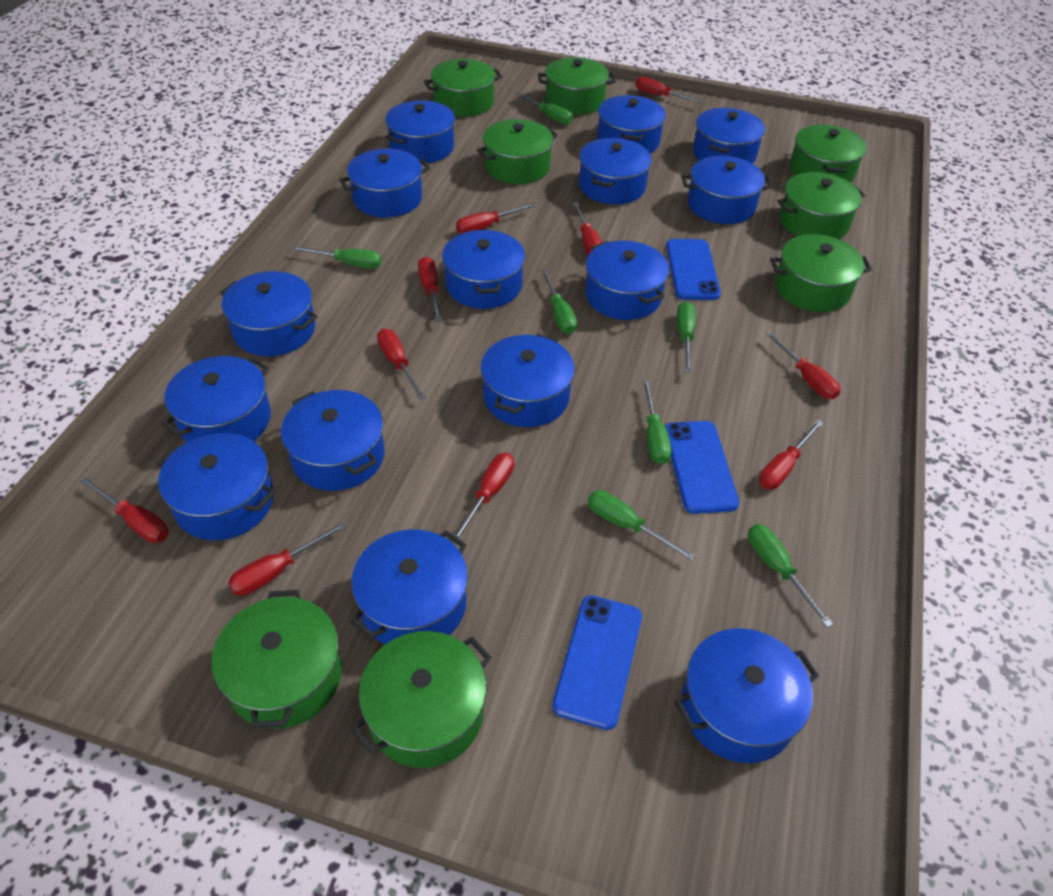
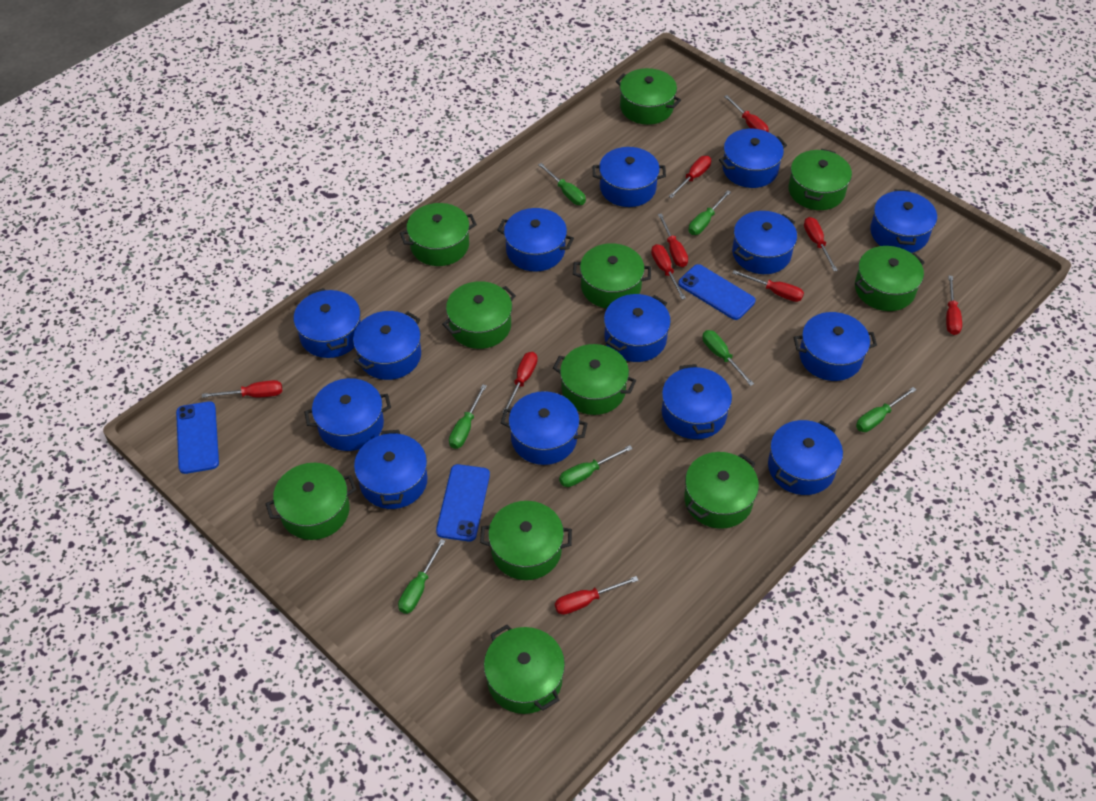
blue pot: [157,433,275,540] [162,356,271,442] [220,271,318,356] [281,390,385,491] [339,148,430,218] [350,529,468,645] [385,100,455,163] [442,229,525,309] [481,334,575,427] [579,138,652,205] [585,241,669,320] [597,95,666,153] [674,628,819,763] [682,156,773,224] [693,108,765,164] = 15 -> [294,288,361,358] [304,378,391,451] [353,311,421,380] [354,430,428,509] [497,208,574,271] [501,391,588,465] [593,147,666,207] [604,294,671,362] [662,364,732,439] [719,129,787,188] [732,211,797,274] [768,420,843,495] [793,312,877,381] [870,189,937,253] = 14
green pot: [212,590,342,729] [351,631,491,768] [424,59,502,117] [477,119,558,184] [538,57,616,115] [770,234,872,312] [778,172,865,239] [790,125,866,183] = 8 -> [266,463,357,540] [400,203,477,266] [442,281,516,349] [480,501,572,580] [484,625,565,714] [553,344,636,415] [573,243,651,308] [616,68,681,125] [684,452,759,529] [788,149,852,210] [855,246,925,311] = 11

